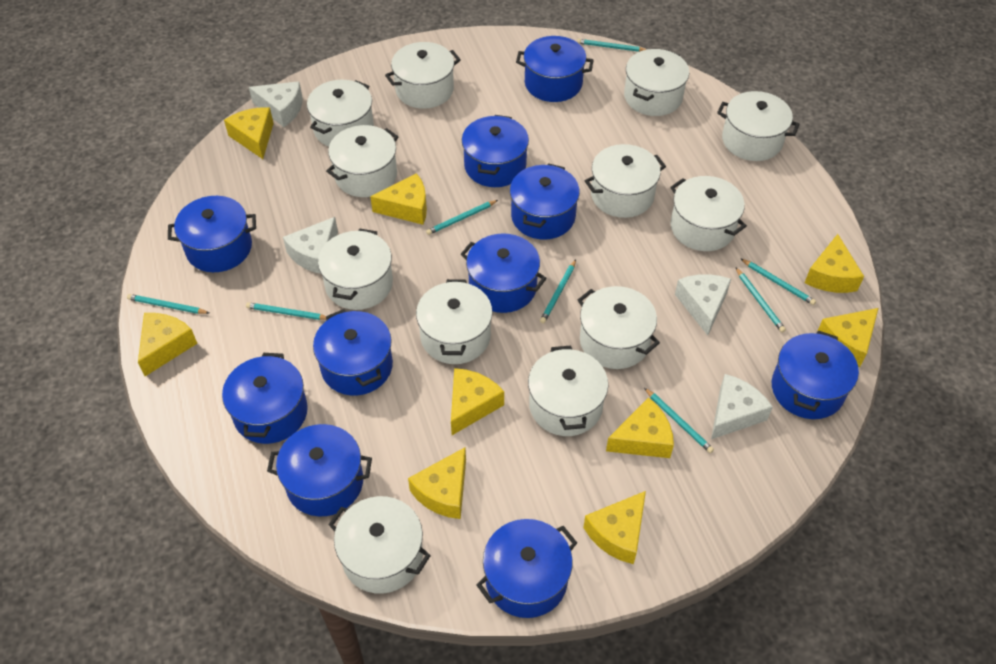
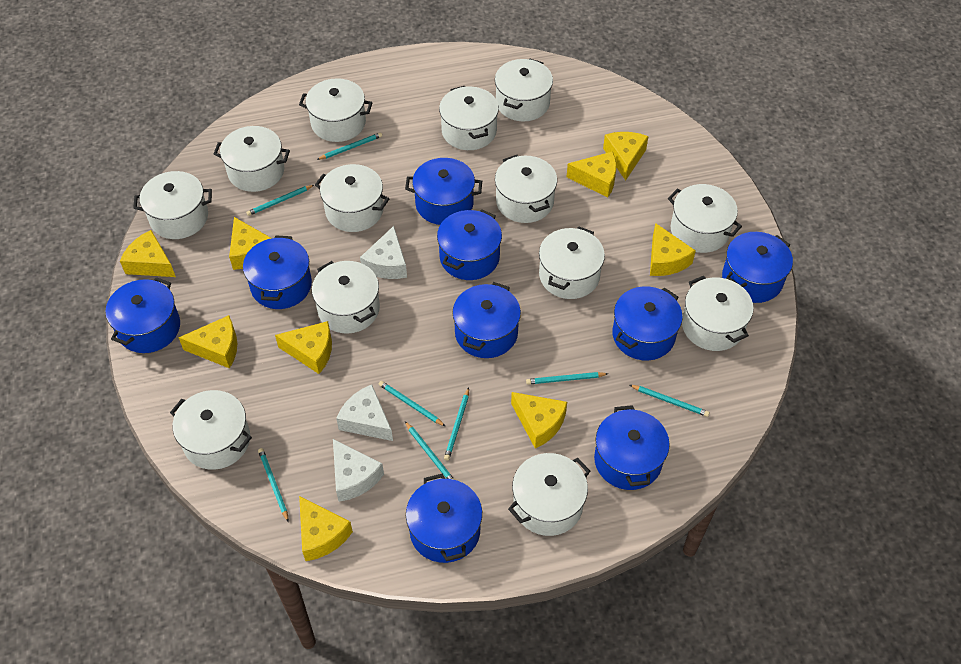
blue pot: [168,196,256,272] [222,353,308,444] [267,424,372,516] [313,309,393,396] [461,233,547,313] [462,115,529,187] [477,519,577,618] [510,163,580,240] [516,36,594,102] [772,330,859,419] = 10 -> [105,277,180,353] [243,235,312,309] [405,158,482,225] [406,474,482,563] [437,209,502,280] [452,282,521,358] [594,405,670,490] [612,286,683,360] [722,232,793,303] = 9
white cheese: [249,81,303,127] [283,217,338,274] [675,274,731,335] [711,374,773,439] = 4 -> [333,439,384,502] [336,384,393,441] [360,226,407,279] = 3
white pot: [307,80,374,147] [318,228,393,310] [326,125,399,197] [328,496,431,594] [385,42,461,109] [416,279,493,364] [528,346,608,436] [578,286,660,369] [585,144,666,218] [624,49,689,116] [670,176,747,251] [717,91,800,161] = 12 -> [133,171,212,239] [170,390,252,470] [214,126,290,192] [299,78,373,142] [312,261,380,334] [315,164,389,232] [439,86,499,150] [495,59,553,121] [495,155,557,223] [508,453,590,536] [539,227,605,299] [668,184,742,253] [682,276,754,351] = 13

